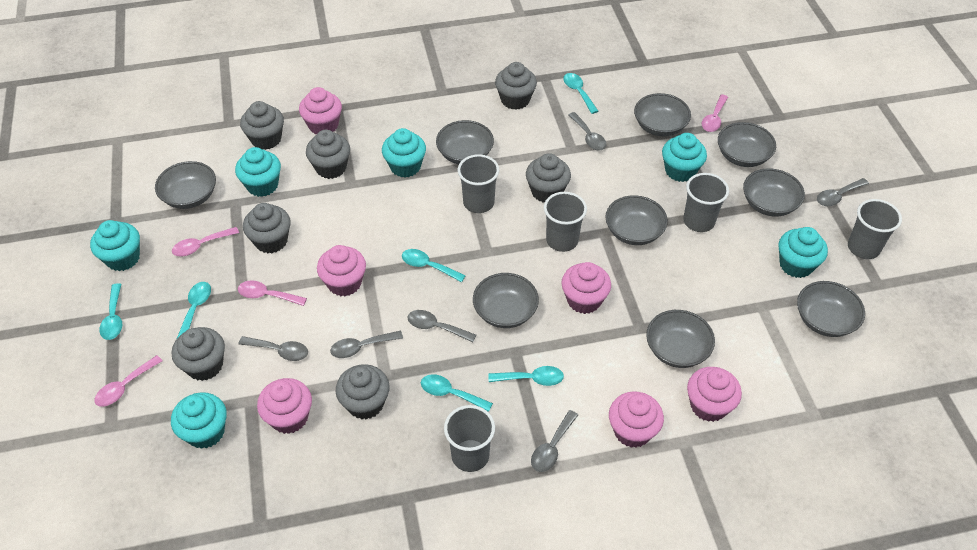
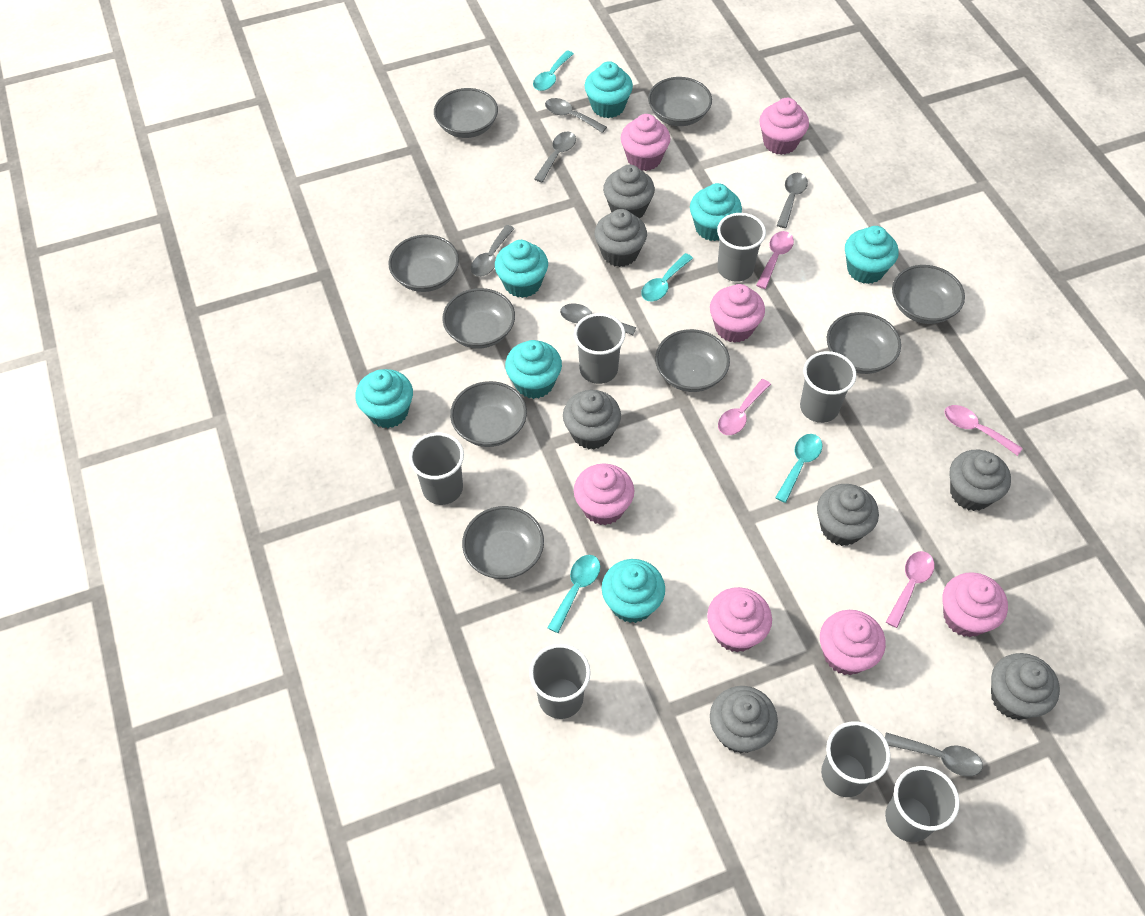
grey cup: [444,405,495,472] [458,154,499,213] [544,192,587,252] [683,173,729,232] [848,199,902,259] = 5 -> [409,432,464,505] [529,644,591,719] [574,313,625,384] [717,213,766,282] [800,351,856,423] [821,721,891,797] [885,766,960,842] = 7
pink cupcake: [257,378,312,434] [299,87,342,134] [317,245,366,296] [561,262,611,314] [609,391,664,448] [687,367,742,422] = 6 -> [574,463,634,525] [621,114,671,171] [707,587,772,652] [710,284,765,343] [759,98,809,155] [820,610,886,675] [943,572,1008,637] = 7
turquoise cupcake: [90,220,140,271] [171,392,227,449] [235,147,281,197] [382,128,426,177] [662,133,707,182] [778,227,828,278] = 6 -> [355,369,413,428] [495,240,548,298] [505,340,562,399] [585,61,633,118] [602,559,665,623] [690,183,742,241] [845,226,899,284] = 7
turquoise spoon: [99,283,122,340] [177,282,211,338] [402,249,466,282] [421,374,493,412] [488,366,564,386] [563,73,598,114] = 6 -> [533,51,574,91] [547,555,600,633] [641,253,693,301] [775,434,822,503] = 4

